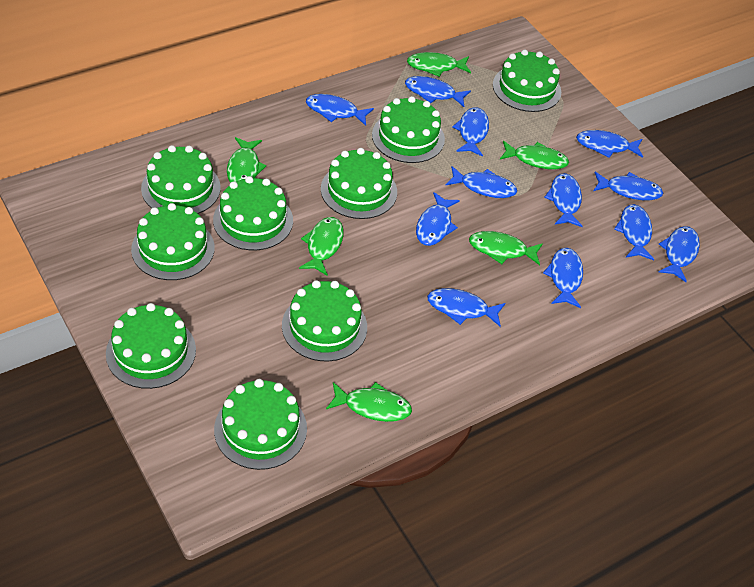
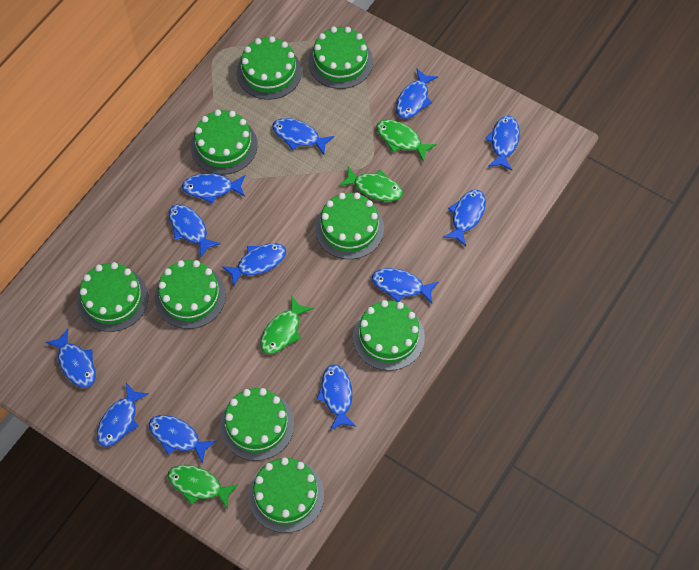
green fish: [227,137,266,183] [299,217,344,276] [326,382,412,422] [407,52,471,77] [469,231,543,265] [500,141,569,169] = 6 -> [168,465,239,509] [260,297,313,354] [339,166,403,201] [376,120,436,162] = 4

